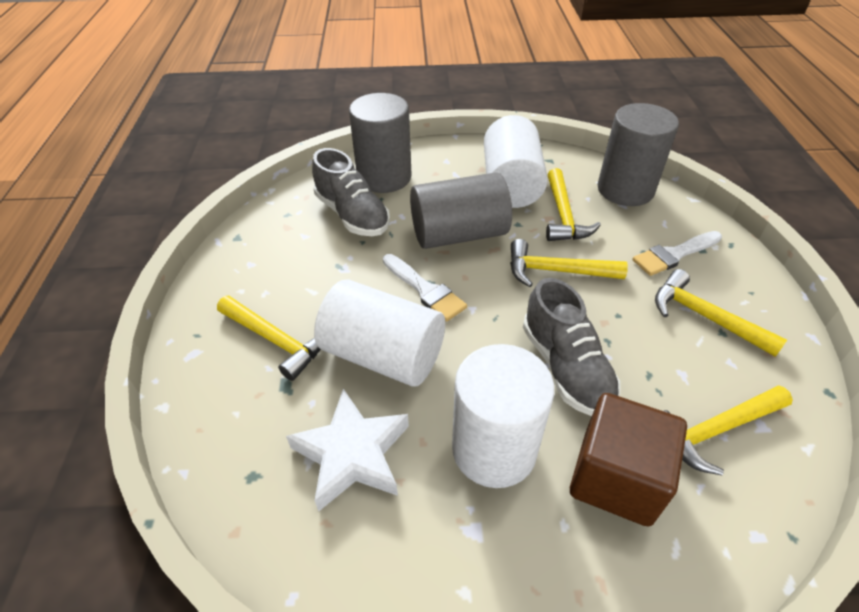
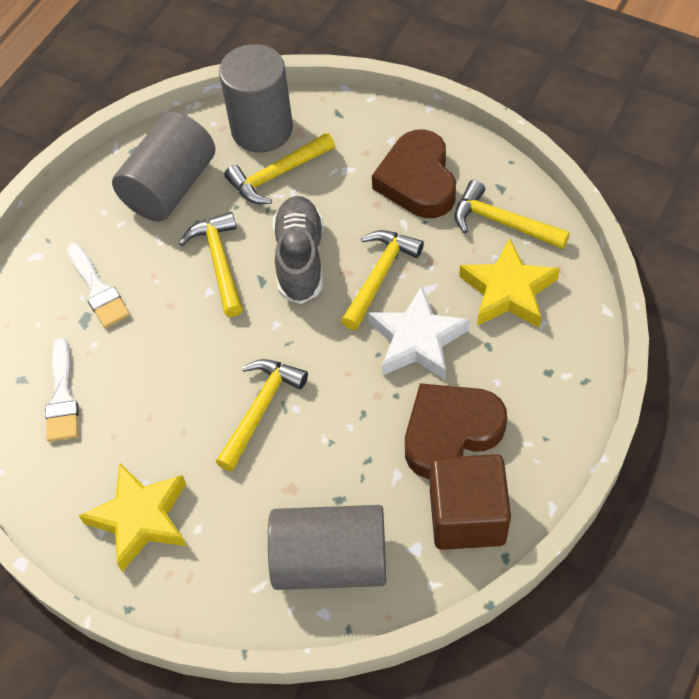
brown heart: none = 0 -> [372,129,456,218] [405,383,507,479] = 2
grey shoe: [312,148,390,236] [523,278,620,416] = 2 -> [273,196,323,304] = 1
white cylinder: [314,279,445,387] [452,344,555,488] [484,115,548,208] = 3 -> none = 0
yellow star: none = 0 -> [79,462,187,572] [459,238,560,328] = 2

